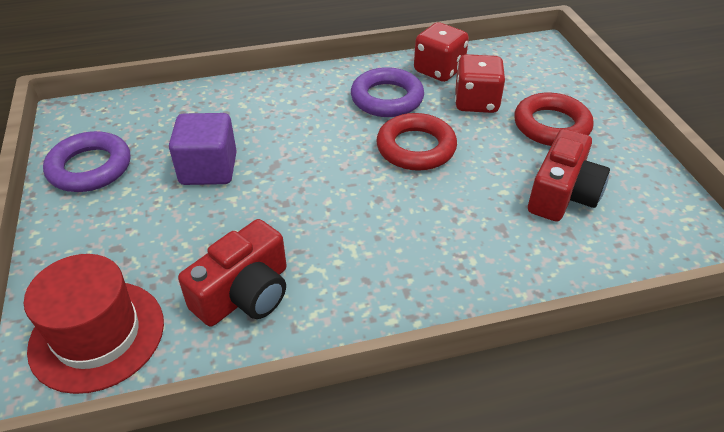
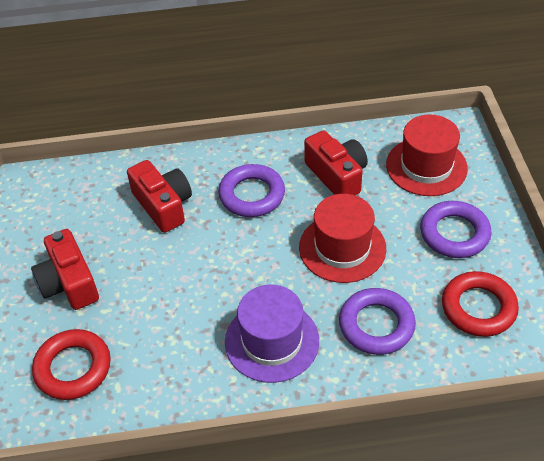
purple cube: [169,113,237,185] = 1 -> none = 0
purple hat: none = 0 -> [225,285,319,383] = 1
purple ring: [43,131,130,192] [351,67,424,117] = 2 -> [218,164,285,217] [339,288,416,355] [420,201,492,258] = 3
red camera: [178,219,287,327] [528,129,610,222] = 2 -> [31,229,99,310] [127,160,192,233] [304,130,368,195] = 3
red dice: [414,22,469,82] [455,54,505,113] = 2 -> none = 0
red hat: [24,254,164,394] = 1 -> [299,194,386,283] [386,114,468,196] = 2

